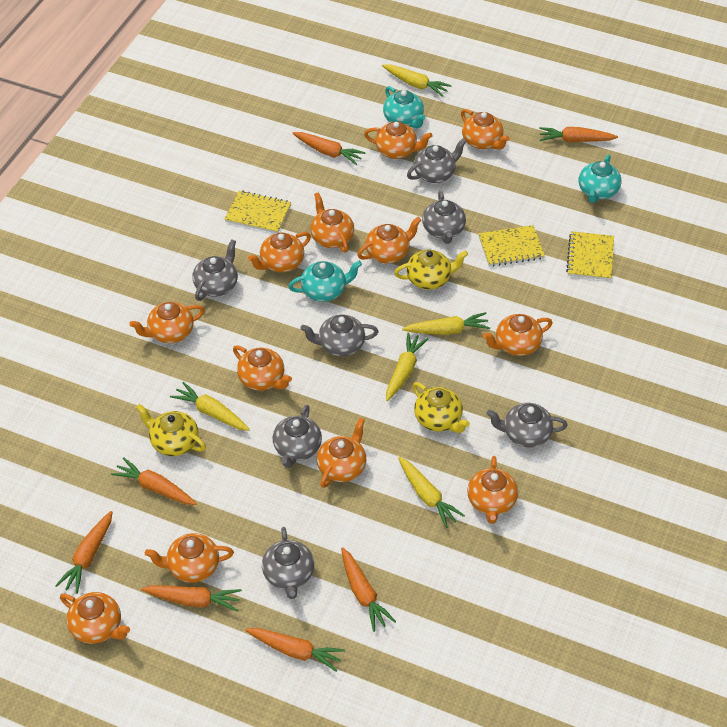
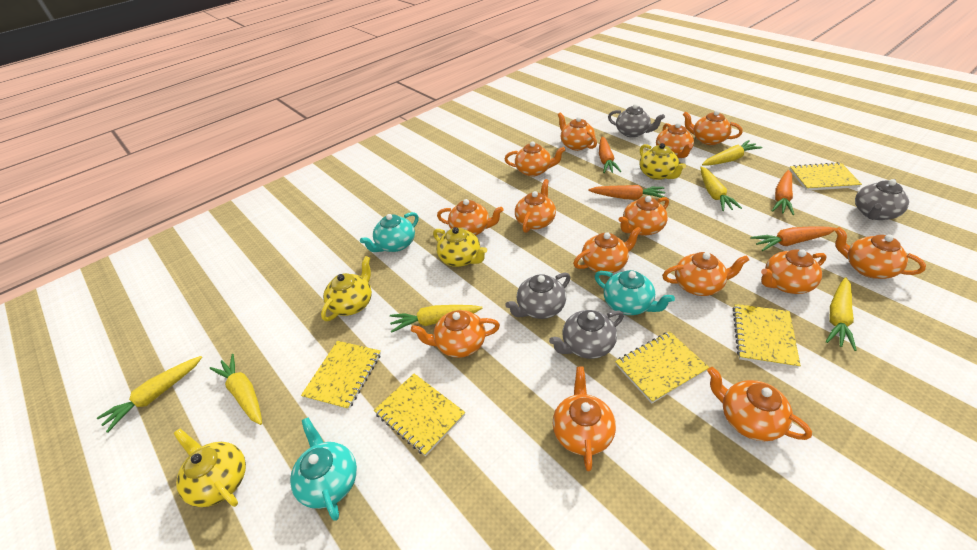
grey teapot: [193,239,238,301] [262,527,314,599] [273,405,322,468] [300,314,379,357] [407,138,467,183] [422,191,466,244] [487,403,568,448] = 7 -> [505,273,570,319] [549,310,624,359] [608,104,665,138] [855,179,909,220] = 4
orange carrot: [55,511,112,594] [111,457,197,505] [141,585,242,611] [245,628,345,672] [293,132,366,165] [341,547,396,632] [539,127,618,142] = 7 -> [588,185,665,200] [599,137,621,173] [750,226,836,251] [772,170,794,215] = 4
orange teapot: [60,592,130,644] [129,302,205,343] [145,533,234,583] [233,345,292,391] [248,232,311,272] [310,192,354,252] [317,418,366,488] [357,217,421,263] [364,121,433,159] [461,109,510,150] [467,456,518,524] [483,314,553,356] = 12 -> [411,310,500,358] [437,199,504,236] [504,141,565,177] [515,179,556,233] [553,367,616,471] [558,112,597,151] [573,227,642,273] [619,196,669,236] [656,123,694,158] [662,252,749,296] [683,110,743,145] [707,367,812,441] [761,249,827,294] [835,227,926,279] = 14
yellow carrot: [170,382,250,431] [382,64,452,97] [386,332,428,401] [398,457,465,528] [402,312,490,335] = 5 -> [97,356,202,433] [210,354,262,425] [390,305,483,333] [700,166,742,211] [702,140,763,166] [826,277,857,351] = 6
yellow notebook: [224,190,292,233] [478,225,545,267] [566,231,614,280] = 3 -> [301,341,381,410] [374,373,465,456] [615,331,709,403] [733,304,801,368] [789,162,862,191] = 5
yellow teapot: [136,404,206,456] [394,250,468,290] [412,382,470,433] = 3 -> [174,428,246,507] [321,256,372,321] [433,227,487,267] [639,143,686,180] = 4

